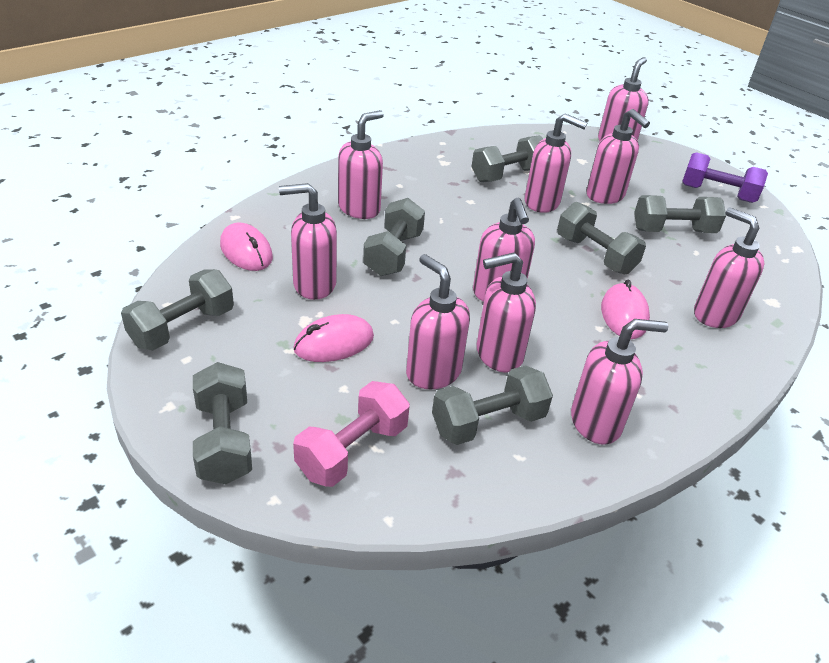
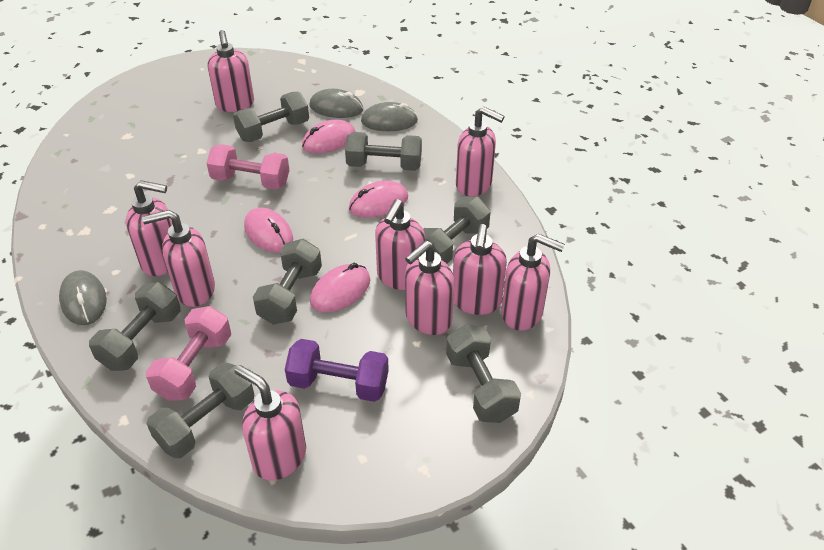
grey mouse: none = 0 -> [59,270,107,325] [309,89,363,118] [361,102,418,131] = 3
pink dumbbell: [293,381,410,487] = 1 -> [146,306,231,401] [207,144,289,190] = 2
pink mouse: [220,223,273,271] [293,314,374,362] [601,279,650,339] = 3 -> [244,207,293,253] [302,120,356,154] [310,263,370,313] [349,180,408,218] = 4
pink soap dispenser: [279,183,337,300] [338,110,384,219] [406,254,470,389] [473,198,535,302] [477,253,536,372] [525,113,587,213] [571,319,668,445] [586,109,650,204] [598,57,649,141] [694,207,765,328] = 10 -> [126,180,172,276] [142,210,215,307] [208,30,254,112] [234,365,306,481] [375,199,425,290] [405,240,454,335] [453,224,507,315] [456,106,505,197] [501,234,565,331] = 9

